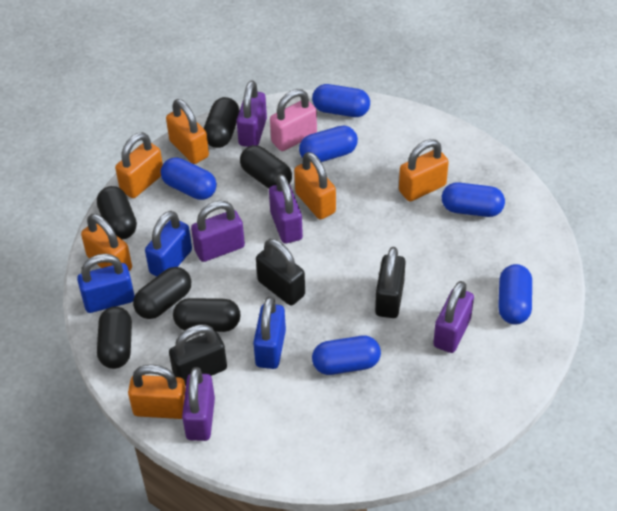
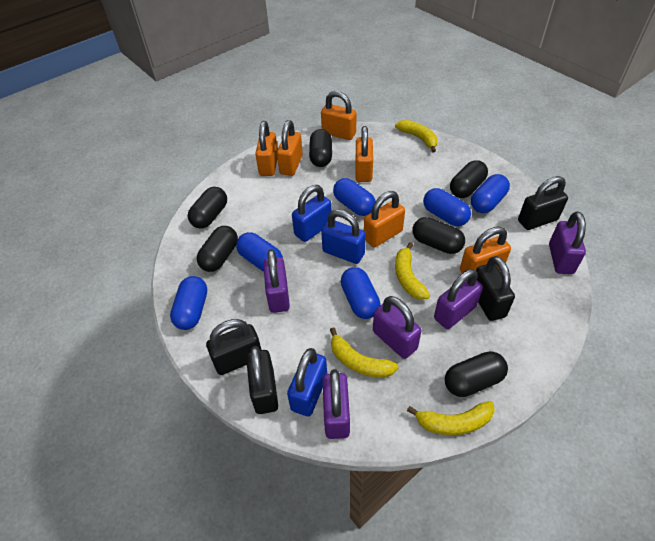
black padlock: [169,324,227,386] [256,239,305,305] [375,247,406,318] = 3 -> [206,319,262,375] [246,346,278,414] [476,256,515,321] [518,176,568,230] = 4
pink padlock: [270,89,317,151] = 1 -> none = 0
yellow banana: none = 0 -> [330,327,399,378] [395,120,437,153] [395,242,430,300] [407,401,495,435] = 4

